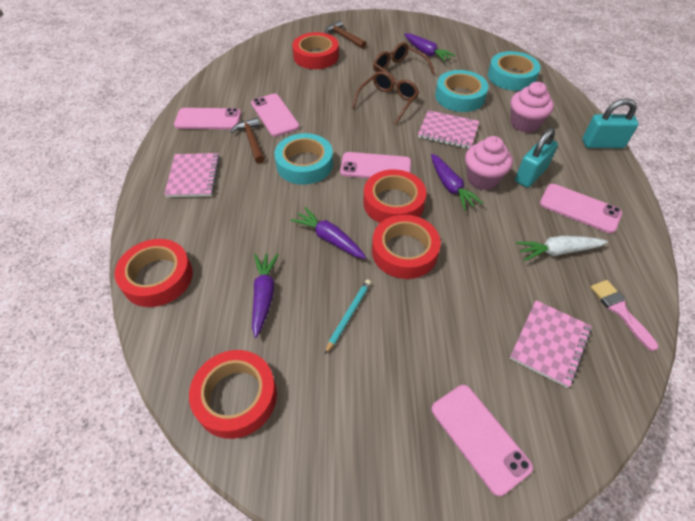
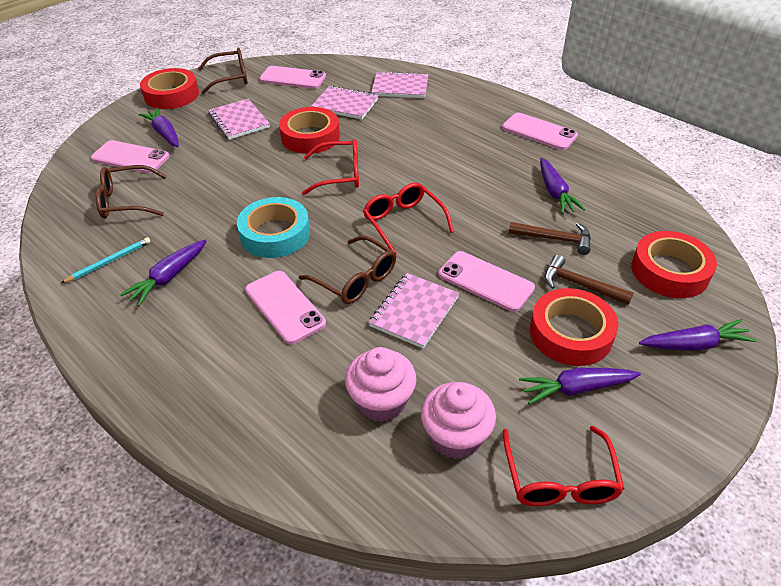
brown glasses: [352,71,419,124] [373,42,435,85] = 2 -> [96,165,167,218] [198,48,248,94] [299,236,396,304] = 3
pink brush: [590,280,659,351] = 1 -> none = 0
pink notebook: [164,153,220,197] [418,110,479,149] [510,300,592,388] = 3 -> [208,99,270,140] [311,86,379,119] [368,273,459,348] [371,71,428,98] = 4
purple carrot: [252,253,279,338] [290,207,366,259] [404,33,456,62] [431,154,483,210] = 4 -> [120,240,206,306] [139,108,179,147] [519,368,641,405] [540,158,586,214] [639,319,757,351] = 5
red glasses: none = 0 -> [302,139,359,195] [363,183,454,255] [503,426,624,506] = 3
red tape: [115,239,193,307] [189,350,277,439] [292,32,339,69] [363,169,426,223] [372,215,441,279] = 5 -> [140,68,199,109] [279,107,340,154] [530,288,618,366] [631,231,717,298] = 4
turquoise padlock: [515,128,558,188] [582,99,639,148] = 2 -> none = 0
turquoise tape: [274,133,333,185] [435,70,488,112] [488,51,541,91] = 3 -> [237,197,310,258] = 1
white carrot: [516,236,608,261] = 1 -> none = 0

